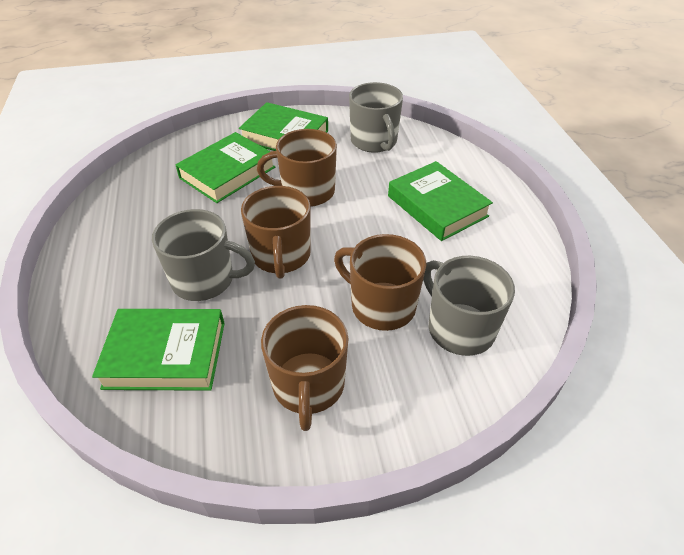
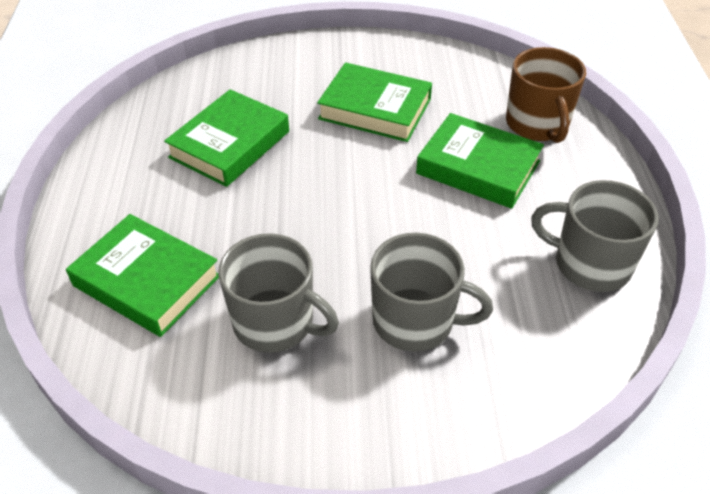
brown mug: [241,186,311,279] [257,129,337,207] [261,305,349,431] [334,234,426,331] = 4 -> [506,47,586,143] = 1

